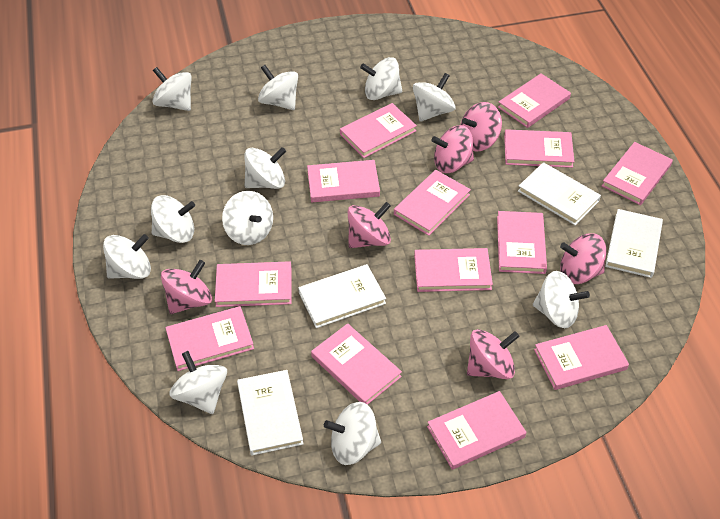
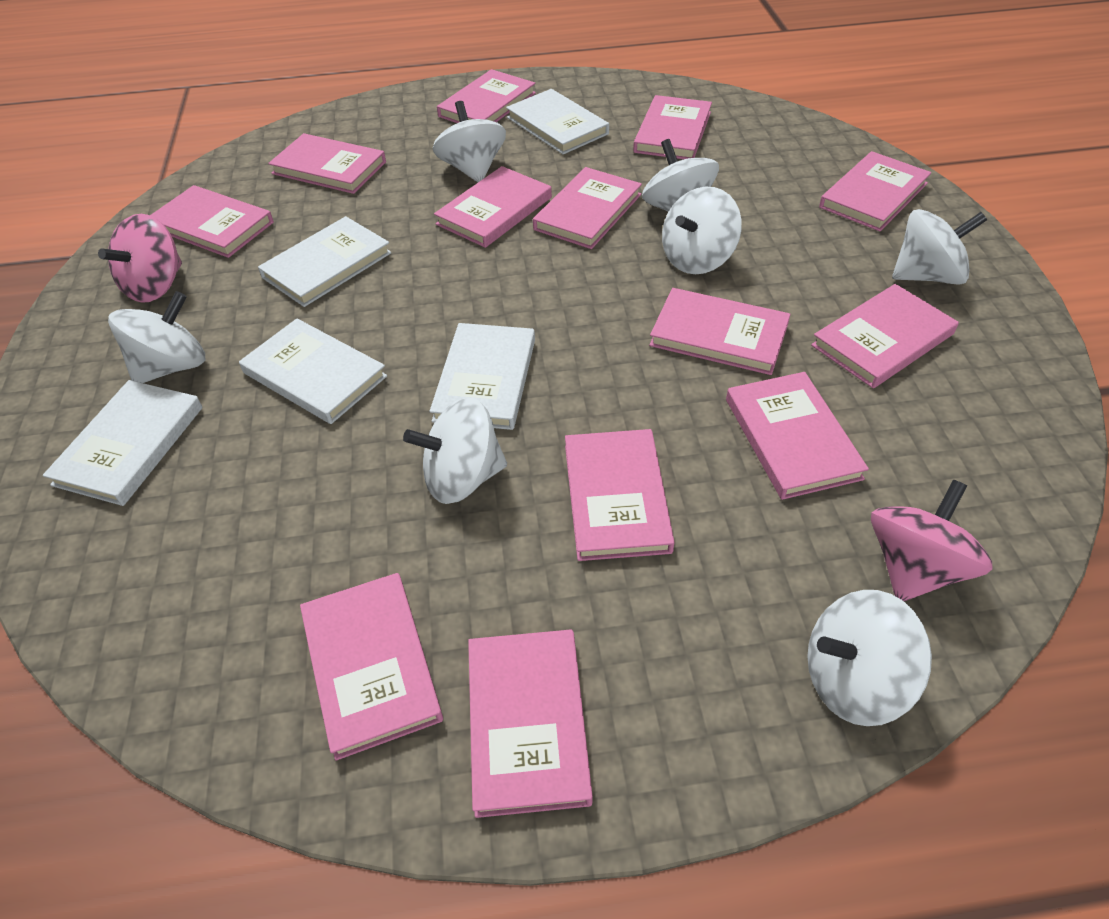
pink spinning top: [161,260,212,314] [348,202,391,248] [432,125,474,173] [460,102,502,152] [467,329,520,379] [560,233,606,284] = 6 -> [98,214,182,303] [871,480,993,601] = 2
white book: [237,370,304,456] [298,264,386,328] [518,162,601,226] [605,209,663,278] = 4 -> [43,380,203,506] [239,318,387,424] [258,216,391,307] [430,323,535,430] [506,89,609,154] = 5
white spinning top: [103,234,151,279] [151,195,195,243] [152,67,192,111] [169,351,227,414] [222,191,273,245] [244,147,286,189] [258,65,298,110] [324,402,381,465] [360,57,402,100] [413,73,456,122] [533,271,590,328] = 11 -> [108,291,205,383] [403,398,507,504] [433,101,506,182] [642,139,719,212] [662,187,742,274] [807,590,932,726] [892,209,987,285] = 7

